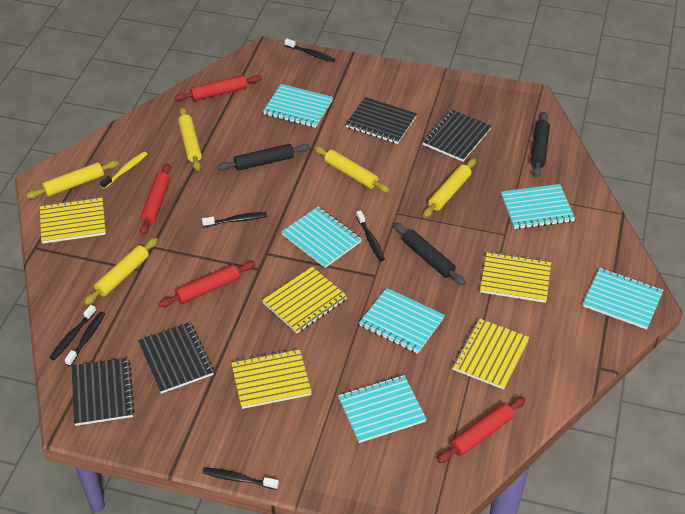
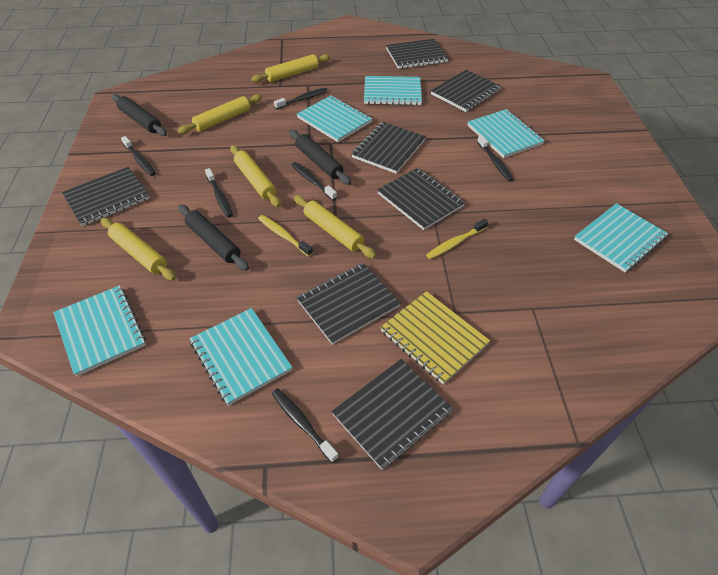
black notebook: [72,357,135,426] [138,322,214,394] [345,97,417,144] [422,109,492,162] = 4 -> [62,167,150,226] [296,263,401,345] [331,359,453,470] [352,122,426,174] [377,168,465,230] [386,39,449,69] [431,70,502,112] = 7
red rolling pin: [140,163,171,235] [159,261,255,307] [175,75,262,101] [437,397,526,463] = 4 -> none = 0
yellow notebook: [40,196,106,244] [231,348,312,409] [262,267,347,333] [452,318,530,390] [480,251,551,303] = 5 -> [380,291,490,384] = 1
yellow toothbrush: [100,151,147,189] = 1 -> [258,215,313,257] [426,219,488,259] = 2

